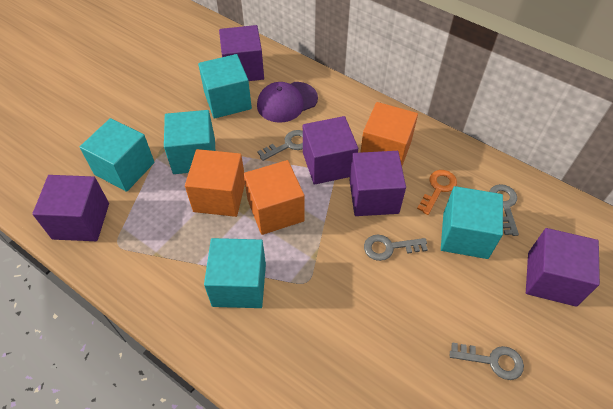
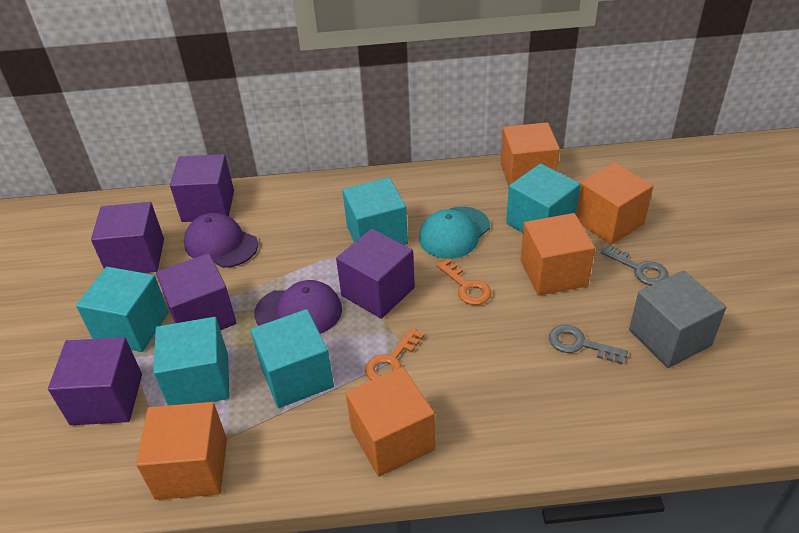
grey cube: none = 0 -> [629,270,727,368] = 1
grey key: [257,130,303,161] [364,235,428,261] [450,342,524,380] [489,184,519,236] = 4 -> [549,325,628,364] [601,244,669,285] = 2
orange cube: [185,149,245,217] [244,160,305,235] [360,102,418,166] = 3 -> [136,402,227,500] [346,367,435,477] [501,122,560,187] [521,213,595,296] [576,163,653,245] = 5
orange key: [417,170,457,215] = 1 -> [365,327,424,380] [436,258,492,305] = 2
purple cap: [257,82,318,123] = 1 -> [184,213,258,268] [254,280,342,334] = 2
turquoise cap: none = 0 -> [419,207,490,259] = 1

